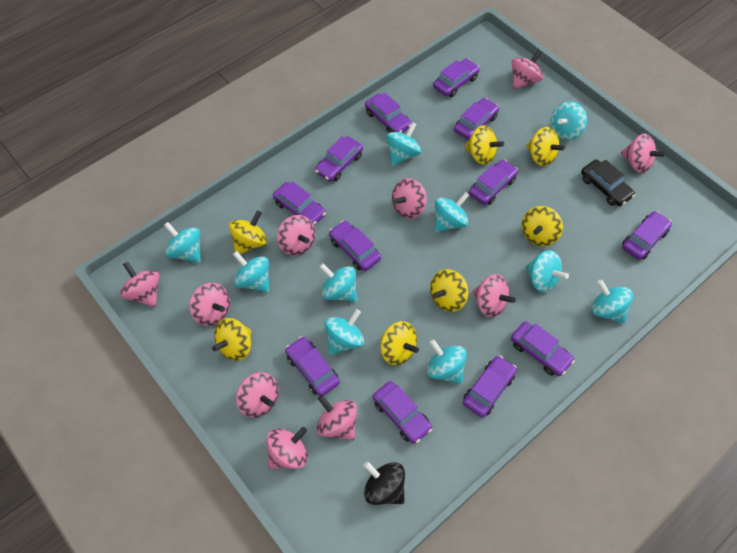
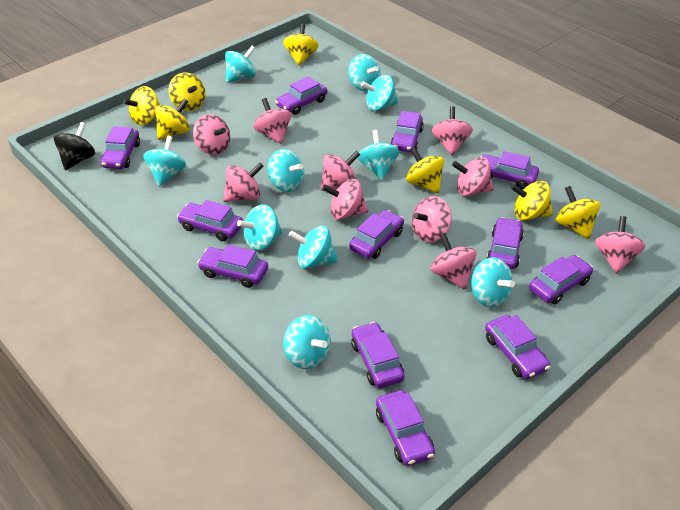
black car: [581,159,635,206] = 1 -> none = 0

